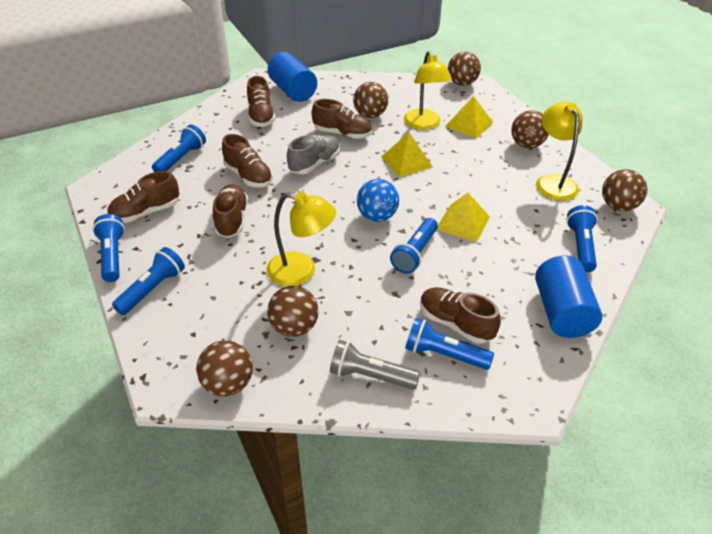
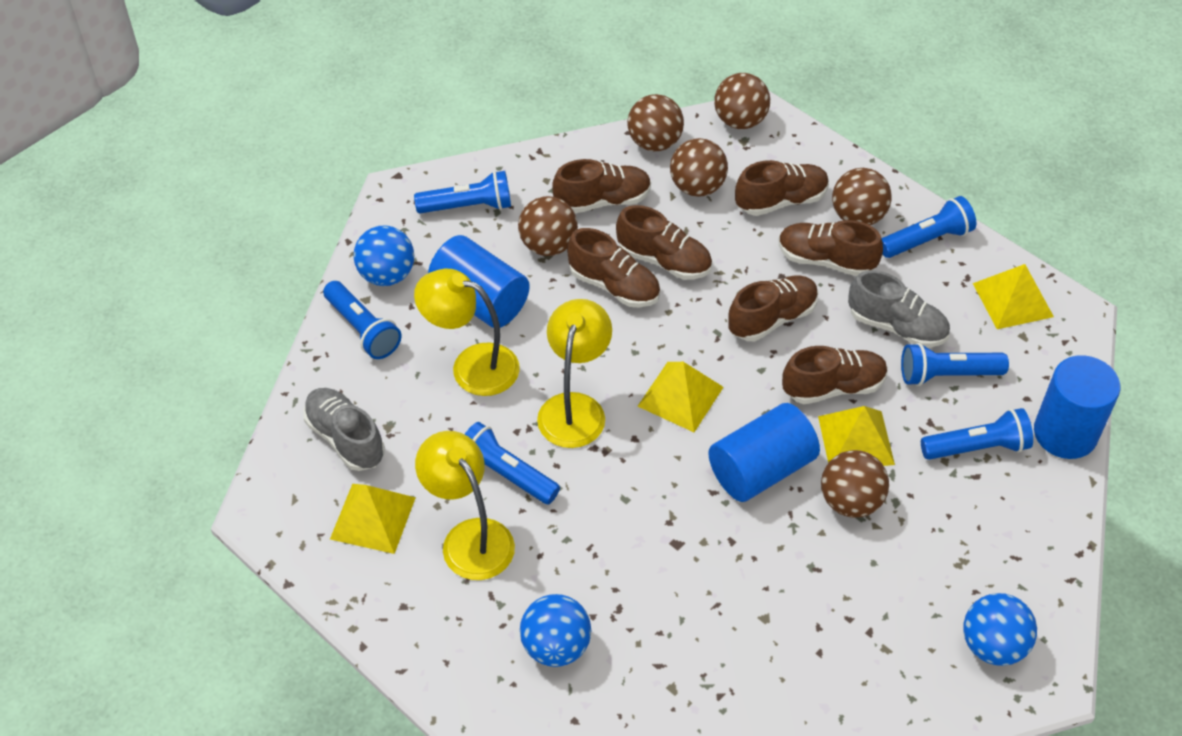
blue ball: [357,179,399,222] = 1 -> [353,226,414,286] [520,594,591,667] [963,593,1037,666] = 3
blue cylinder: [267,52,317,102] [535,256,602,338] = 2 -> [428,235,530,328] [708,403,820,502] [1034,355,1120,459] = 3
brown shoe: [107,171,179,223] [213,184,248,238] [222,134,273,188] [247,76,276,127] [312,99,372,139] [420,287,501,343] = 6 -> [552,159,651,213] [567,228,660,308] [616,205,712,280] [728,275,818,341] [735,160,829,216] [779,220,883,276] [782,346,888,404] = 7
grey flashlight: [330,340,421,390] = 1 -> none = 0
grey shoe: [287,135,340,174] = 1 -> [303,388,385,471] [848,270,950,347] = 2
yellow pyramid: [381,133,433,177] [437,193,490,242] [445,96,493,138] = 3 -> [330,484,416,554] [638,362,723,432] [818,406,895,466] [973,264,1054,329] = 4

